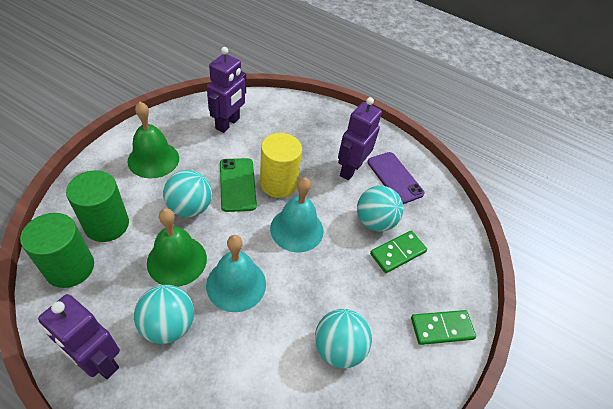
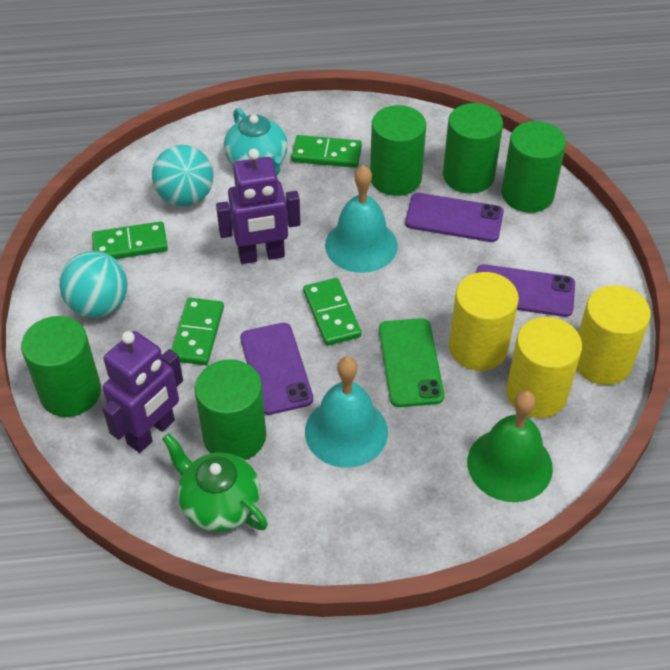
green bell: [128,102,179,178] [147,208,207,287] = 2 -> [467,391,553,502] = 1
green cylinder: [20,213,94,288] [66,170,129,242] = 2 -> [21,316,101,417] [195,359,266,460] [370,105,426,196] [443,103,503,194] [501,121,566,213] = 5
green domino: [370,231,427,273] [411,310,476,345] = 2 -> [92,221,168,259] [171,298,224,365] [291,135,362,168] [303,278,362,346] = 4
green teapot: none = 0 -> [162,433,268,532] = 1
purple phone: [367,152,425,204] = 1 -> [240,323,313,415] [405,193,504,242] [476,264,575,317] = 3
purple robot: [38,294,120,379] [207,47,246,133] [338,97,382,180] = 3 -> [102,331,183,453] [216,149,301,264] = 2
turquoise ball: [134,285,194,344] [163,170,212,217] [315,309,372,368] [357,186,403,232] = 4 -> [59,251,128,318] [152,145,213,207] = 2
turquoise teapot: none = 0 -> [224,108,288,175] = 1
yellow cylinder: [260,133,302,198] = 1 -> [449,272,519,371] [506,317,582,418] [576,285,651,385] = 3

